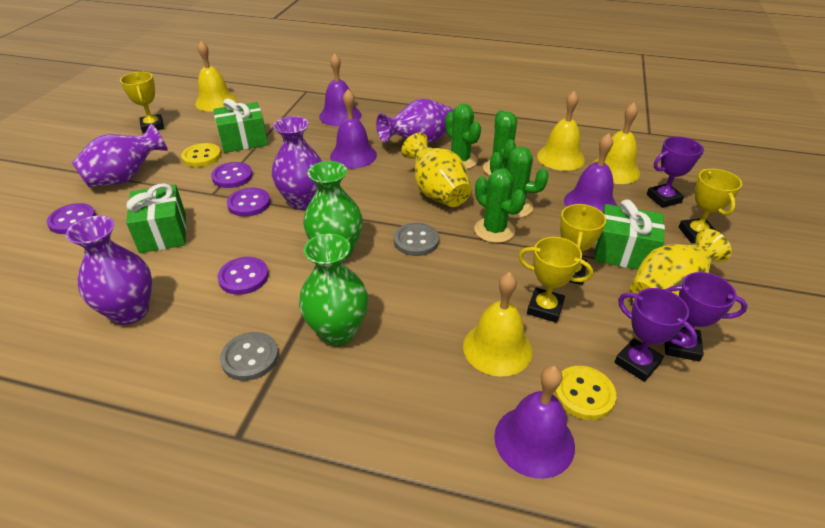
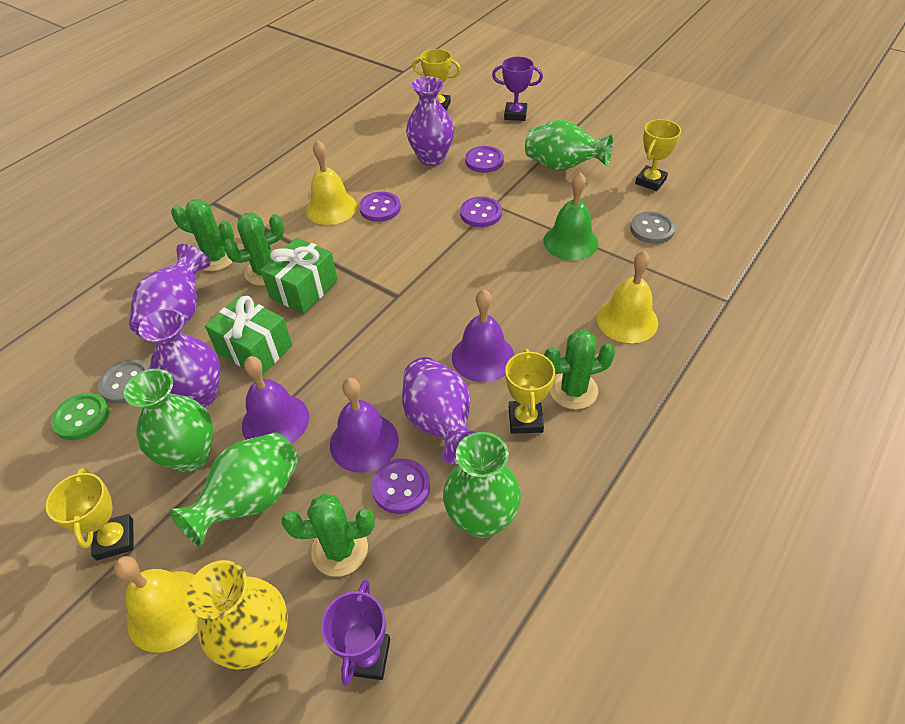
green bell: none = 0 -> [543,172,598,261] = 1
green button: none = 0 -> [51,393,109,440] = 1
green gift: [126,183,186,253] [213,98,268,153] [594,199,665,270] = 3 -> [205,296,292,375] [260,237,338,314] = 2
green vase: [299,234,368,345] [303,161,363,261] = 2 -> [124,369,213,472] [169,432,299,547] [443,432,521,538] [525,120,613,171] = 4
purple bell: [319,53,361,126] [330,89,377,169] [494,366,575,479] [564,133,617,213] = 4 -> [242,356,309,444] [330,378,399,473] [452,289,515,382] = 3
purple trophy: [614,288,697,382] [647,136,704,208] [665,272,747,362] = 3 -> [321,580,390,685] [492,57,543,121] = 2
yellow bell: [195,41,237,112] [463,272,532,377] [537,91,585,171] [592,103,640,184] = 4 -> [114,556,198,653] [306,140,357,225] [597,251,658,343] = 3
yellow button: [181,143,221,167] [554,366,616,420] = 2 -> none = 0
yellow vase: [401,133,471,207] [630,229,732,301] = 2 -> [187,560,288,670] = 1

